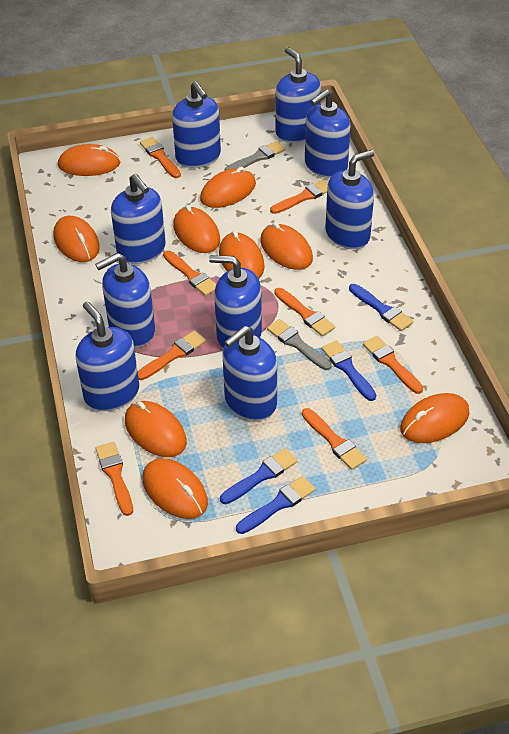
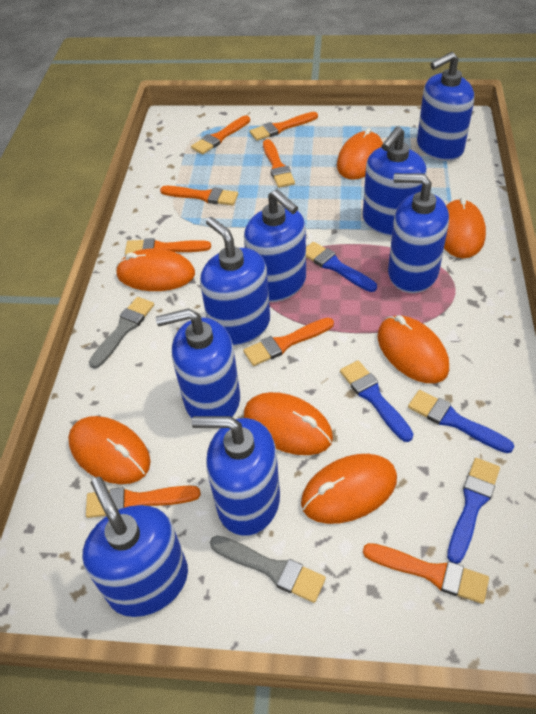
blue soap dispenser: [75,302,139,411] [95,253,155,348] [111,174,166,264] [172,81,221,168] [209,255,262,349] [222,326,277,421] [275,47,321,143] [305,89,351,178] [325,150,374,249] = 9 -> [82,477,188,617] [156,308,240,418] [192,416,280,536] [200,217,270,346] [244,189,306,302] [363,126,427,237] [388,173,449,293] [417,52,474,161] = 8
orange mouse: [53,216,100,262] [58,144,120,176] [125,401,187,457] [142,458,208,519] [173,205,220,253] [200,167,256,208] [219,230,265,278] [260,222,313,270] [400,393,469,443] = 9 -> [68,416,151,484] [116,248,195,291] [244,392,333,455] [301,454,397,524] [337,128,383,180] [378,315,449,383] [444,196,486,258] = 7

